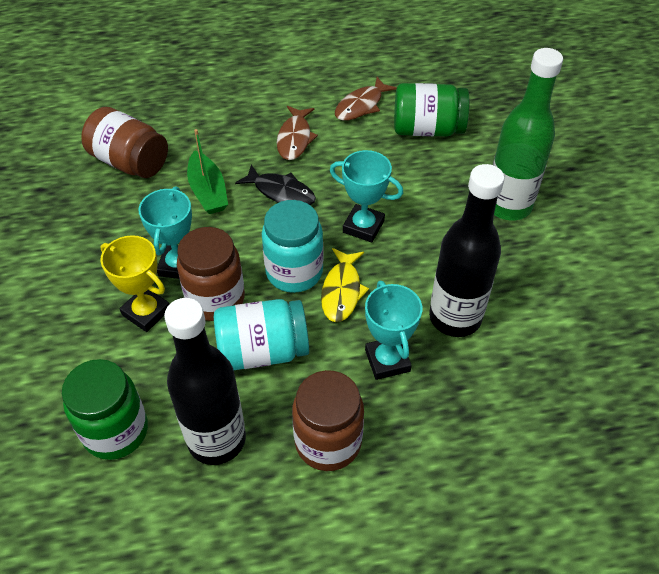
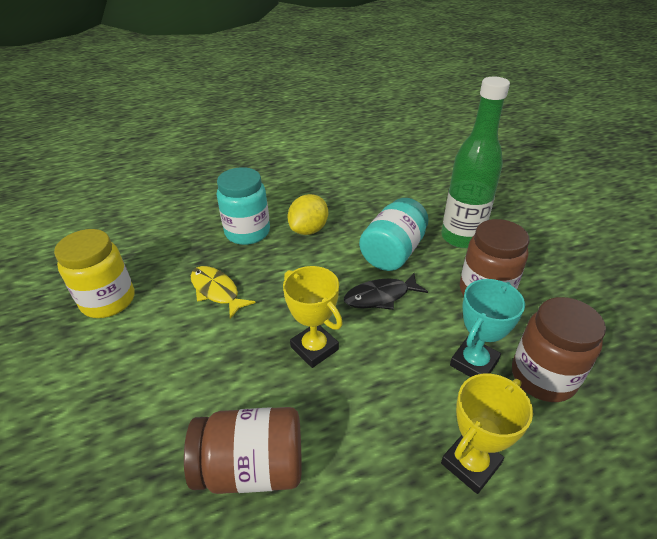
black bottle: [164,298,246,465] [429,164,504,337] = 2 -> none = 0
brown fish: [277,106,318,160] [335,77,397,121] = 2 -> none = 0
green boat: [187,129,228,214] = 1 -> none = 0
green jar: [62,359,148,460] [394,83,469,136] = 2 -> none = 0
turquoise trophy: [138,186,192,279] [330,150,403,243] [365,281,422,380] = 3 -> [450,279,525,377] = 1
yellow jar: none = 0 -> [54,229,134,318] = 1
yellow lemon: none = 0 -> [288,194,328,235] = 1
yellow trophy: [100,235,169,332] = 1 -> [283,266,343,368] [441,374,533,494] = 2

